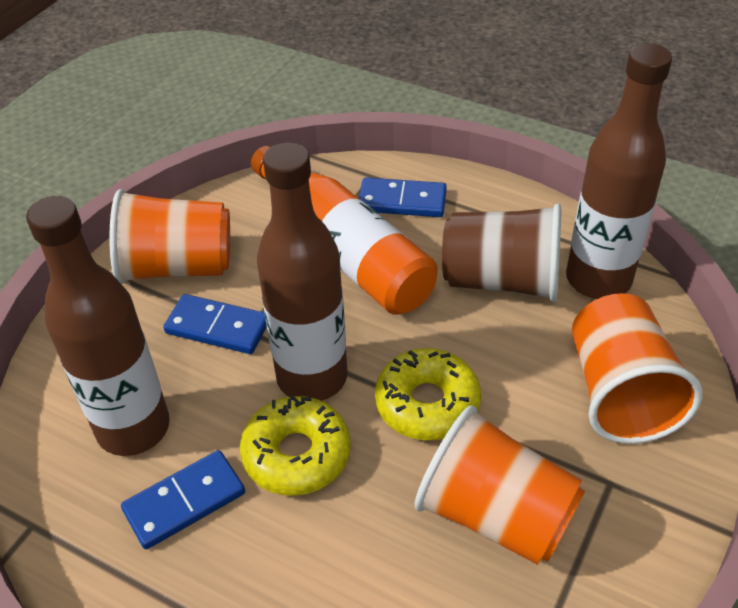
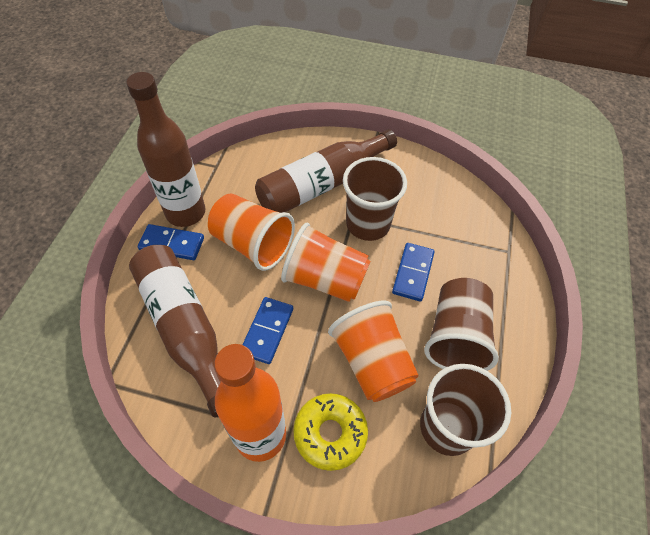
brown cup: [442,203,561,302] = 1 -> [343,157,407,241] [420,364,511,456] [424,278,499,371] = 3
yellow donut: [240,395,351,496] [375,348,481,440] = 2 -> [293,393,368,471] = 1

